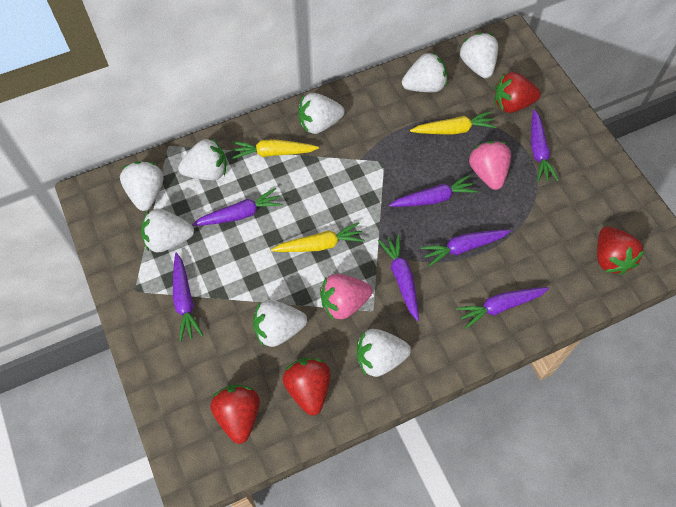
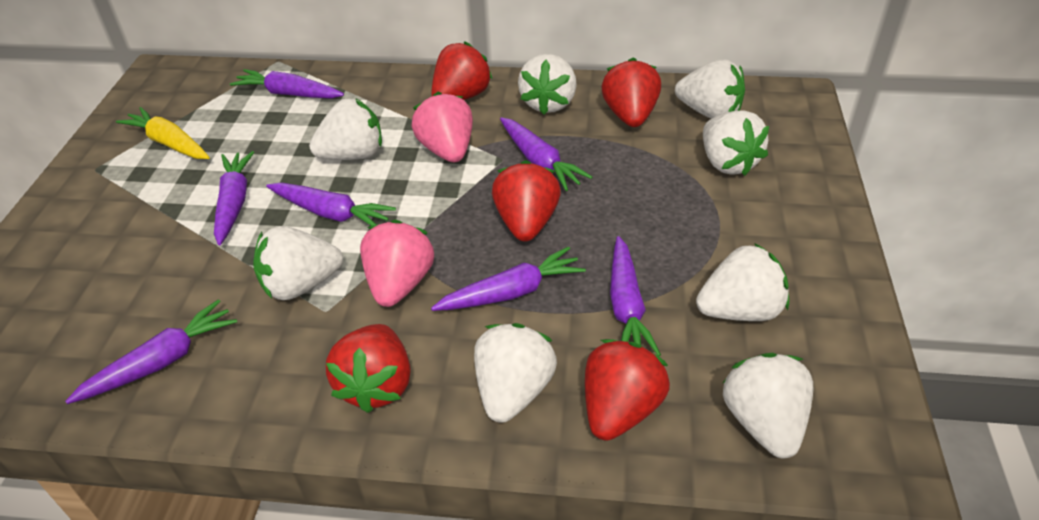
red strawberry: [210,385,260,444] [282,358,331,415] [494,72,541,113] [597,227,645,275] = 4 -> [326,324,411,413] [431,41,492,100] [492,160,561,242] [585,339,670,441] [601,58,661,127] = 5
yellow carrot: [232,139,319,159] [271,222,365,252] [410,111,496,135] = 3 -> [116,107,210,159] = 1

